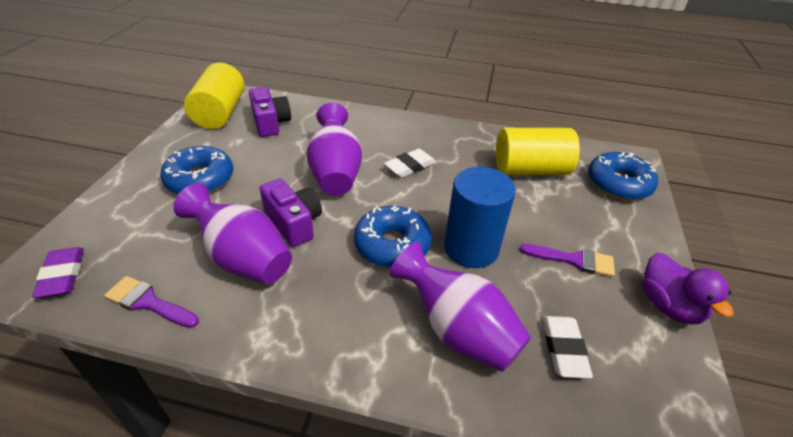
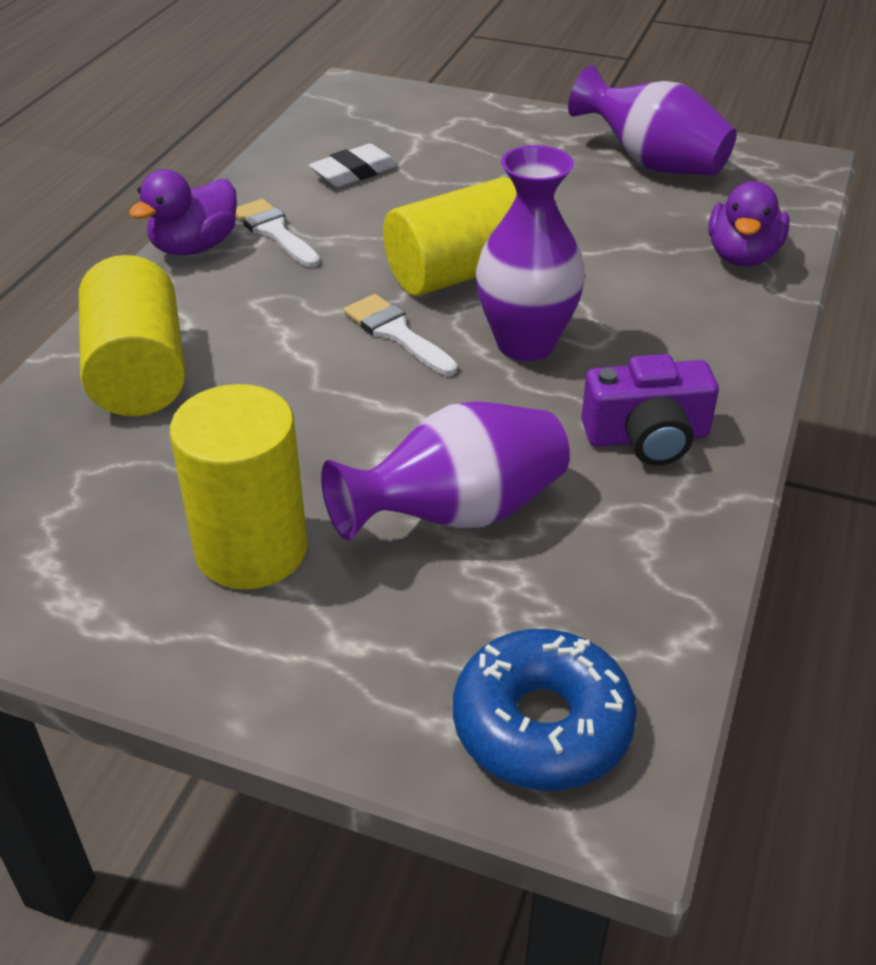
blue cylinder: [444,167,516,268] = 1 -> none = 0
blue donut: [160,146,233,194] [354,206,432,268] [588,152,658,200] = 3 -> [453,629,637,790] = 1
purple brush: [104,276,199,328] [520,244,615,277] = 2 -> none = 0
purple camera: [249,87,291,137] [260,178,322,247] = 2 -> [581,354,719,465] = 1
purple duck: [643,253,734,325] = 1 -> [129,169,237,255] [708,181,789,267] = 2
purple eraser: [32,247,84,298] = 1 -> none = 0
white brush: none = 0 -> [235,199,320,267] [344,294,458,376] = 2
white eraser: [384,149,436,178] [543,316,593,378] = 2 -> [309,143,398,187] = 1
yellow cylinder: [184,62,244,129] [496,128,580,175] = 2 -> [79,255,186,416] [170,384,308,589] [383,177,517,296] = 3

